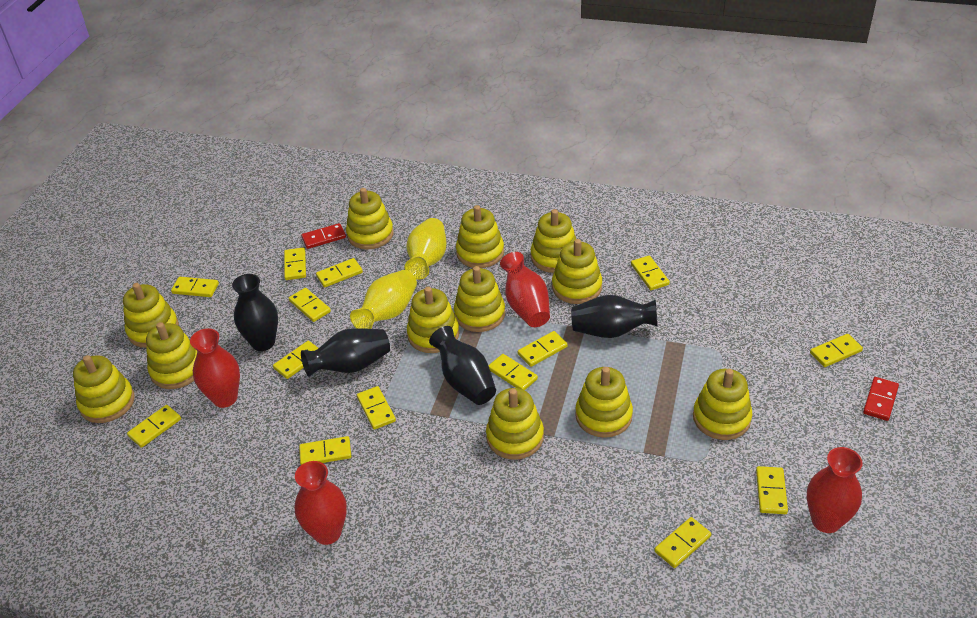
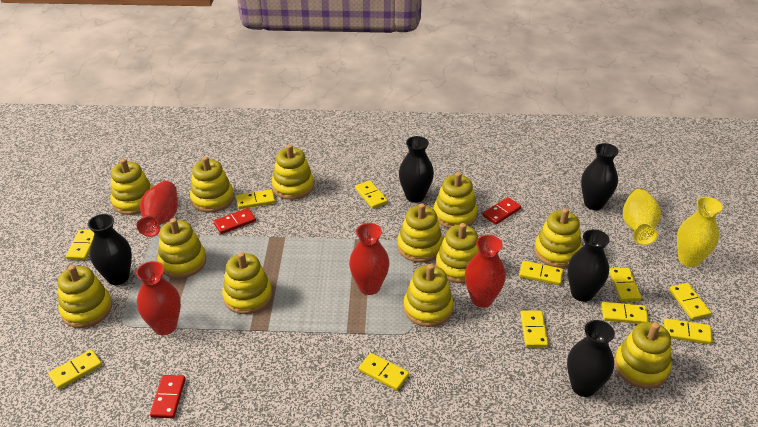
black vase: [232,274,278,351] [301,328,390,377] [429,326,496,405] [571,295,658,338] = 4 -> [88,214,132,285] [399,136,434,203] [567,229,610,302] [567,320,615,397] [581,143,619,210] = 5
red domino: [301,223,346,249] [863,377,899,421] = 2 -> [150,375,186,418] [213,208,256,234] [483,197,521,225] = 3
yellow domino: [127,405,181,448] [171,277,219,297] [273,341,318,379] [284,248,306,280] [289,288,331,322] [299,436,351,465] [316,258,363,287] [357,386,396,430] [488,354,538,390] [518,331,568,367] [631,256,670,290] [654,517,711,568] [756,466,788,514] [810,334,863,367] = 14 -> [48,349,102,389] [66,230,94,260] [236,189,275,209] [355,180,388,209] [358,353,409,391] [519,261,563,285] [520,310,548,347] [601,302,649,324] [609,268,642,301] [664,318,713,344] [669,283,711,320] = 11

